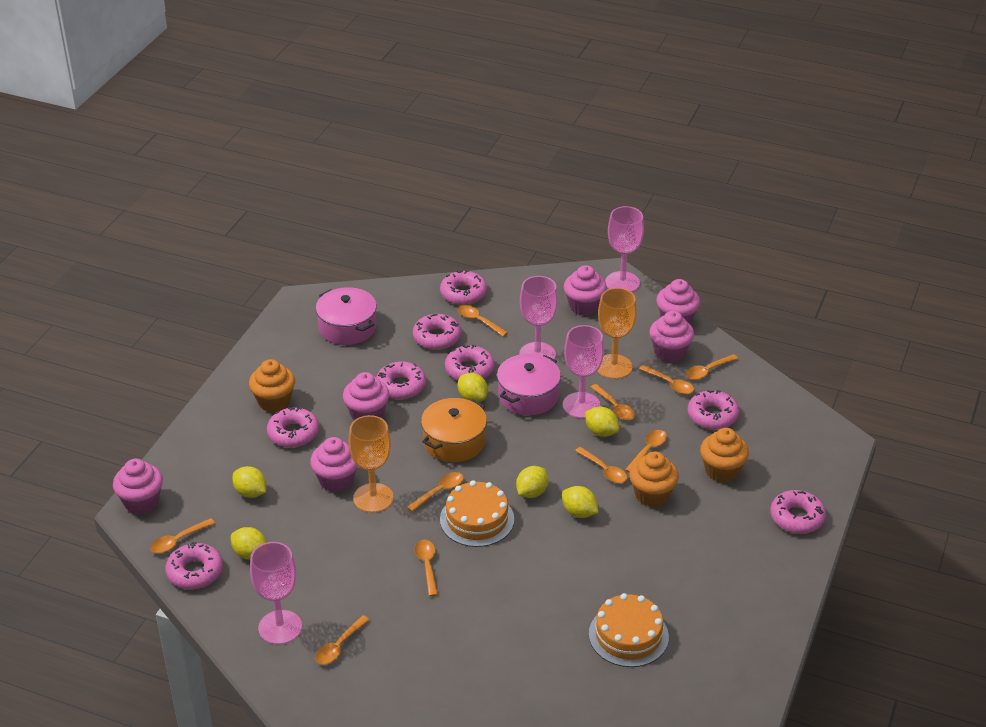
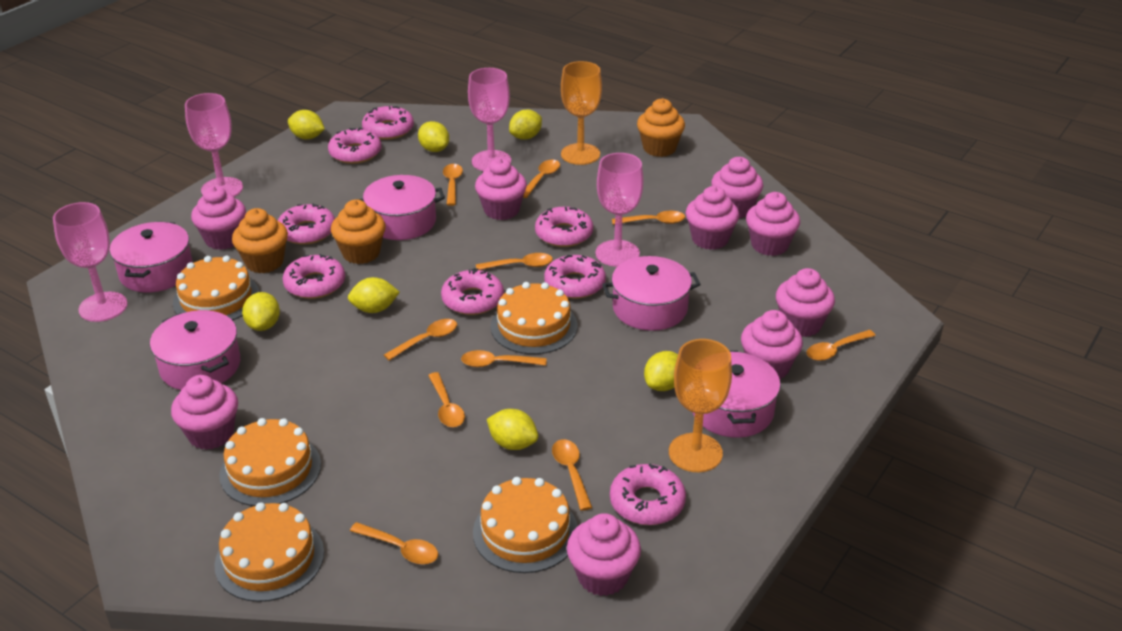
orange cake: [440,480,514,547] [589,593,669,667] = 2 -> [173,256,259,321] [214,502,324,602] [219,418,321,506] [473,477,577,573] [491,282,578,354] = 5
orange pot: [421,398,487,462] = 1 -> none = 0
pink cupcake: [113,459,163,514] [310,437,358,492] [343,372,389,420] [564,265,607,316] [649,311,694,363] [656,279,700,324] = 6 -> [171,375,238,450] [191,186,246,250] [475,158,527,220] [567,513,641,596] [686,186,739,250] [711,157,763,218] [741,310,803,379] [746,192,800,256] [776,268,835,337] = 9
pink pot: [316,287,377,345] [497,354,561,415] = 2 -> [110,222,193,292] [150,310,240,390] [357,175,445,240] [602,256,701,331] [692,350,781,438] = 5
yellow lemon: [231,527,267,560] [232,466,266,498] [458,373,488,402] [516,466,548,498] [562,486,598,518] [585,407,619,437] = 6 -> [242,292,280,331] [288,110,325,139] [348,277,400,313] [418,121,449,152] [487,409,538,450] [509,110,542,140] [644,351,678,391] = 7

